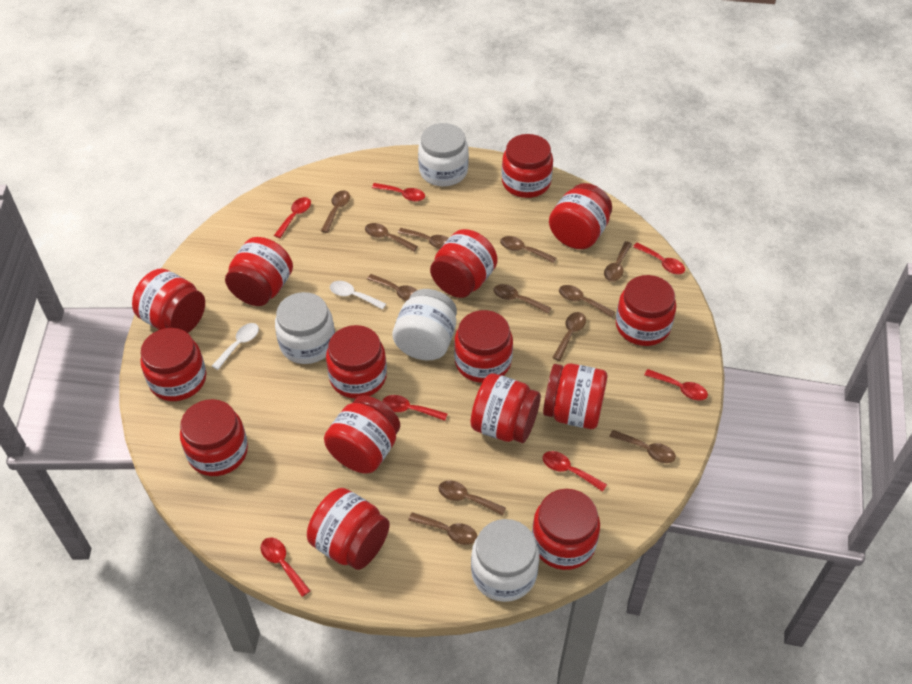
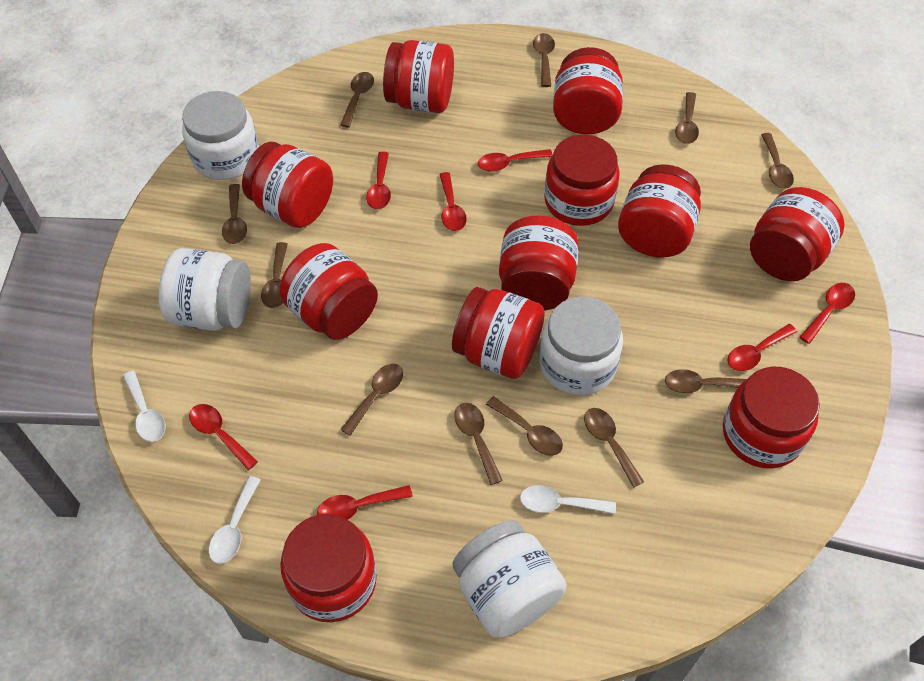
brown spoon: [321,190,350,233] [365,223,418,251] [367,274,417,301] [398,228,449,249] [408,512,477,545] [438,480,506,516] [493,284,551,314] [500,236,556,263] [552,312,586,361] [559,285,616,318] [604,241,632,281] [609,430,676,463] = 12 -> [222,184,247,244] [261,242,288,308] [340,72,374,127] [340,364,403,436] [454,403,503,485] [486,396,563,456] [533,33,555,87] [584,408,644,488] [665,369,746,393] [675,92,699,144] [761,133,794,189] = 11
red jar: [132,268,205,333] [141,328,206,401] [180,399,248,476] [225,237,293,306] [307,488,390,570] [324,395,400,473] [326,325,387,399] [430,229,498,298] [454,310,513,383] [471,373,541,443] [502,134,553,198] [532,489,600,570] [543,364,608,429] [549,183,612,249] [616,275,676,346] = 15 -> [242,142,333,228] [279,243,378,340] [280,514,377,622] [383,40,454,113] [452,287,545,379] [499,215,579,310] [544,135,620,226] [553,47,623,135] [618,164,701,257] [723,366,820,469] [750,187,845,281] = 11
white spoon: [212,323,259,370] [330,281,386,310] = 2 -> [123,371,165,442] [209,476,261,564] [520,485,616,514] = 3

